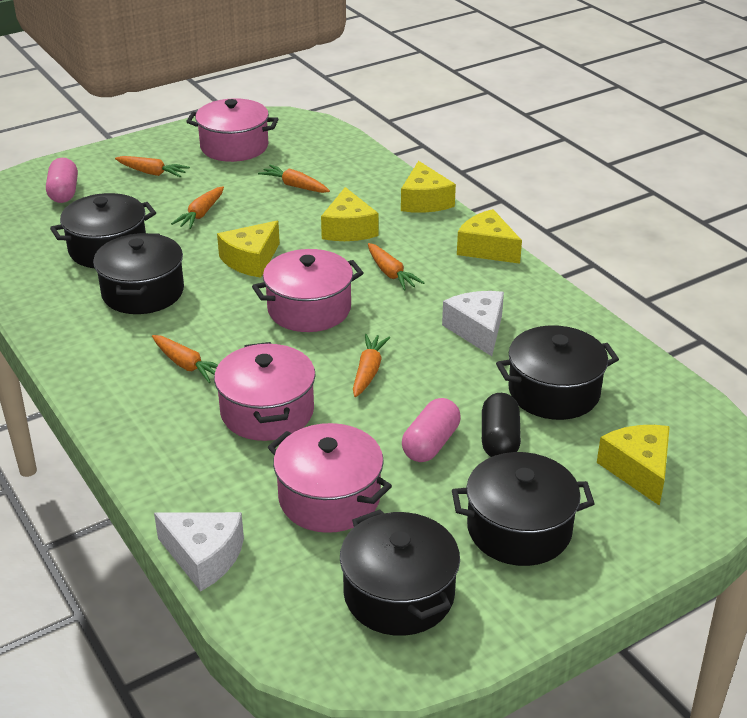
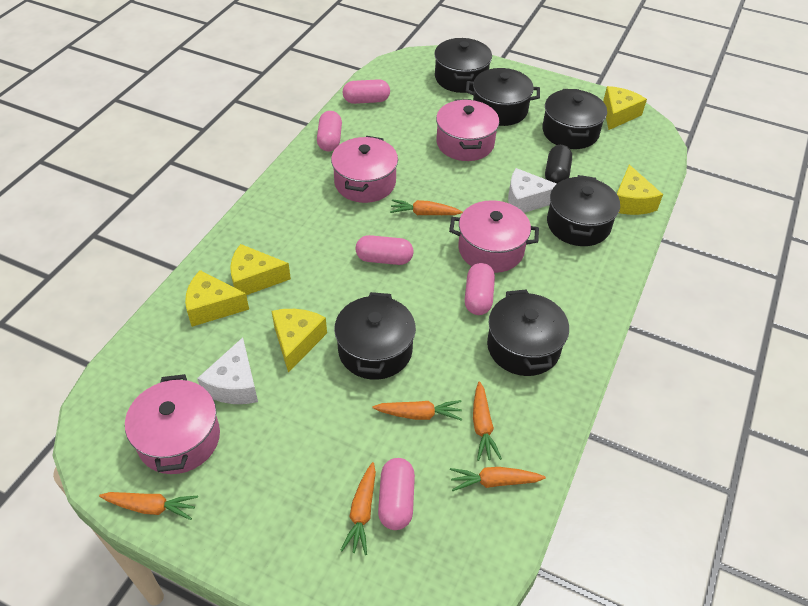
black pot: [50,193,156,268] [93,233,184,314] [340,509,460,636] [452,452,595,566] [496,325,619,420] = 5 -> [334,292,416,380] [435,38,492,93] [466,68,540,126] [487,289,569,376] [542,89,607,149] [547,175,620,246] = 6
pink capsule: [46,158,78,203] [402,398,461,462] = 2 -> [317,111,342,152] [343,79,390,104] [356,235,414,265] [378,458,415,530] [465,263,495,315] = 5

